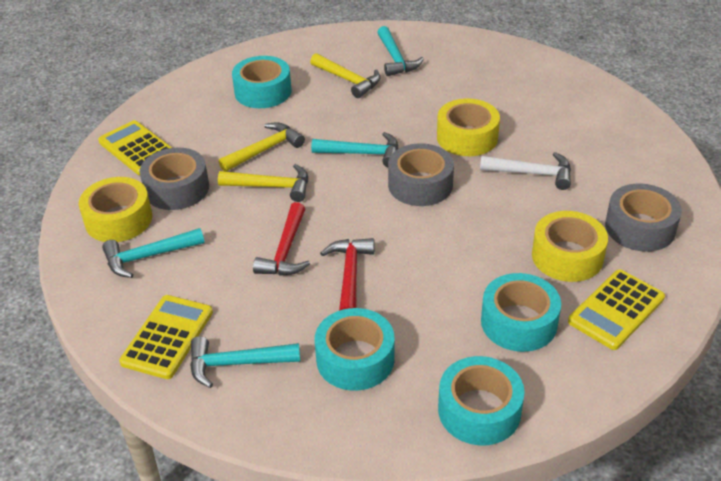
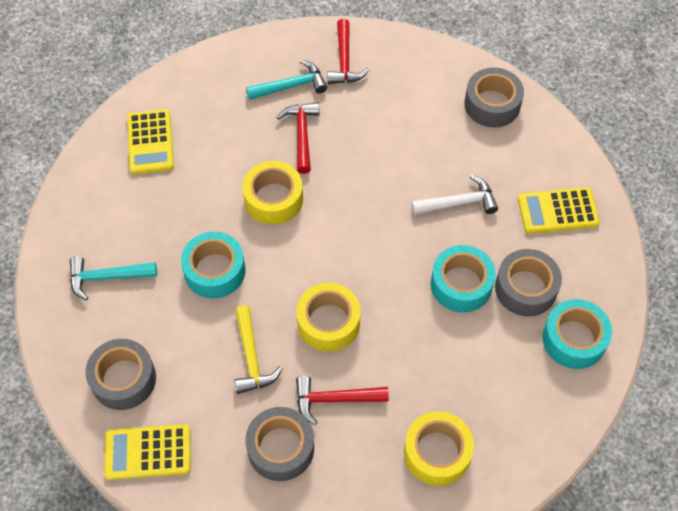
grey tape: [140,147,209,210] [388,143,454,206] [605,183,682,252] = 3 -> [85,339,156,410] [245,407,314,481] [464,67,524,128] [495,249,562,316] = 4
red hammer: [253,202,310,276] [320,238,374,311] = 2 -> [277,102,319,174] [296,376,389,425] [327,19,369,84] = 3
turquoise hammer: [102,228,205,278] [190,336,300,388] [311,132,399,167] [377,26,424,76] = 4 -> [70,257,157,300] [246,59,327,100] = 2
turquoise tape: [232,56,291,108] [315,308,394,391] [438,356,525,445] [481,273,561,352] = 4 -> [181,232,245,298] [431,245,496,312] [542,299,612,369] = 3
yellow hammer: [218,164,308,202] [219,122,305,172] [310,53,380,98] = 3 -> [234,306,283,394] = 1

